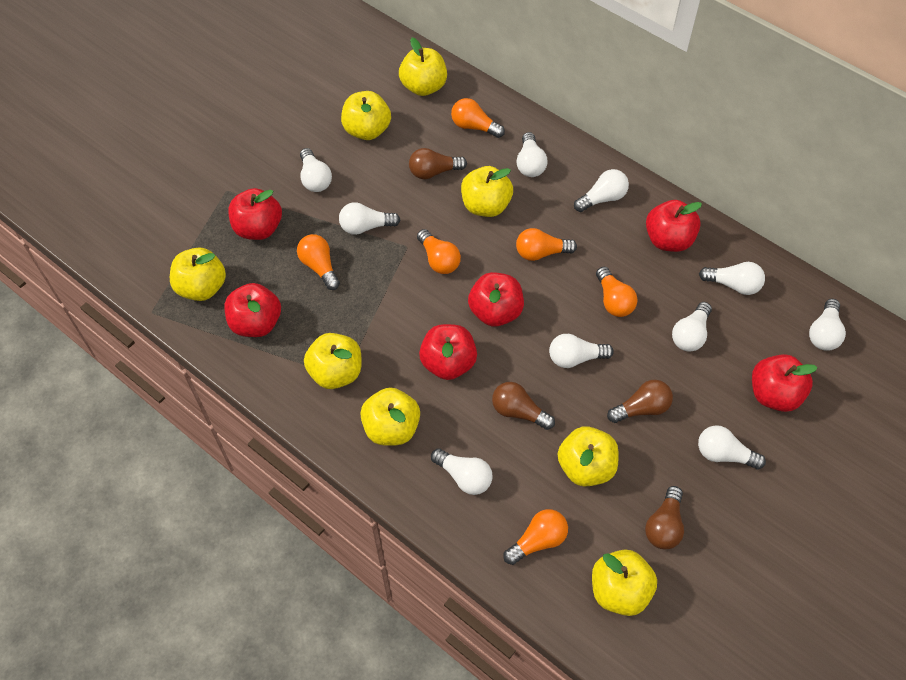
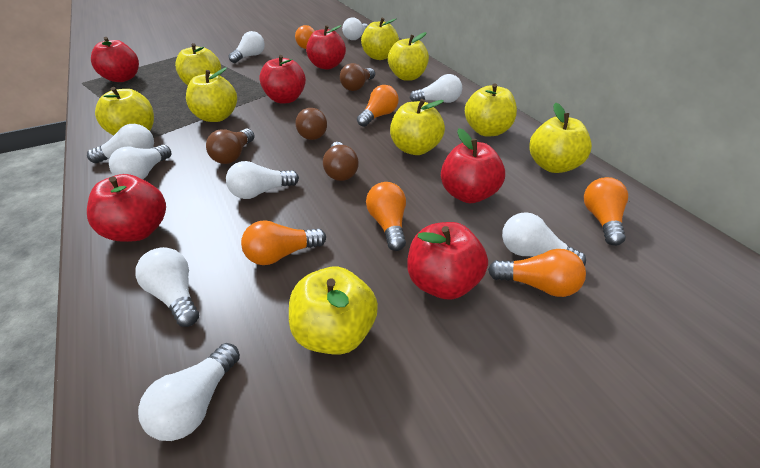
white light bulb: [300,148,332,192] [339,202,400,235] [431,448,493,495] [516,132,548,177] [549,334,614,368] [574,169,629,212] [672,302,712,351] [698,425,766,470] [699,262,765,295] [809,299,846,351] = 10 -> [87,124,154,163] [109,145,171,179] [135,247,199,327] [138,343,240,441] [226,161,299,199] [229,31,265,63] [342,18,368,40] [410,74,462,103] [502,212,586,266] = 9
yellow apple: [170,248,226,301] [304,333,361,389] [341,91,391,140] [360,387,420,446] [399,37,447,96] [461,166,513,217] [558,426,619,487] [592,549,657,616] = 8 -> [95,87,154,135] [175,43,221,86] [186,68,237,122] [289,267,378,355] [361,18,399,60] [388,32,429,81] [390,99,445,155] [465,84,517,136] [529,103,592,173] = 9

